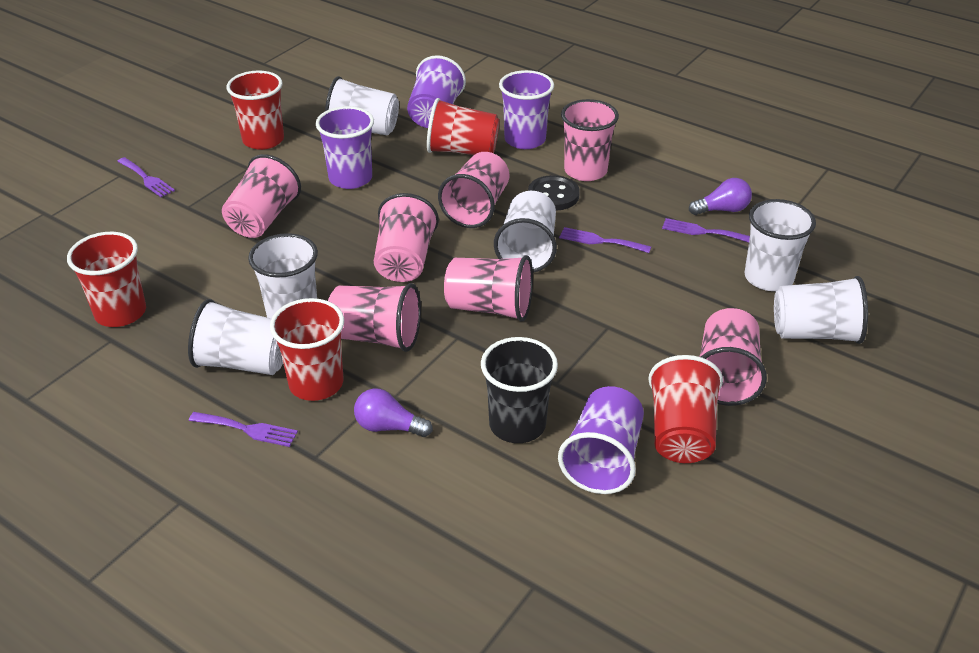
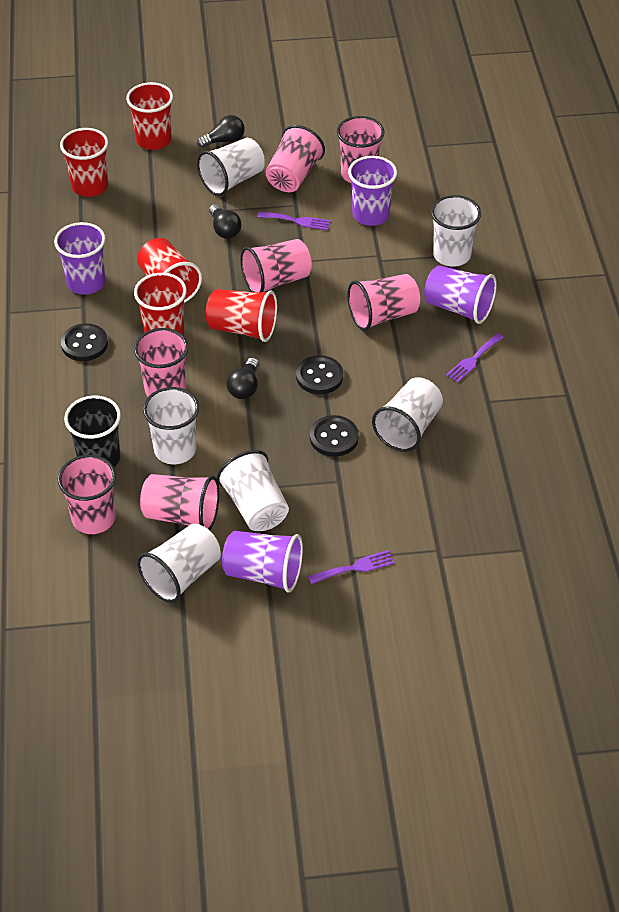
black button: [528,175,580,211] = 1 -> [61,323,108,361] [296,355,343,394] [310,415,359,457] = 3
black light bulb: none = 0 -> [197,115,245,148] [209,204,241,239] [227,358,259,399] = 3
purple fork: [117,157,175,197] [189,412,298,447] [559,227,651,253] [662,218,750,243] = 4 -> [257,212,330,230] [308,550,394,584] [446,333,504,383] = 3
purple light bulb: [354,389,433,437] [689,178,752,215] = 2 -> none = 0

